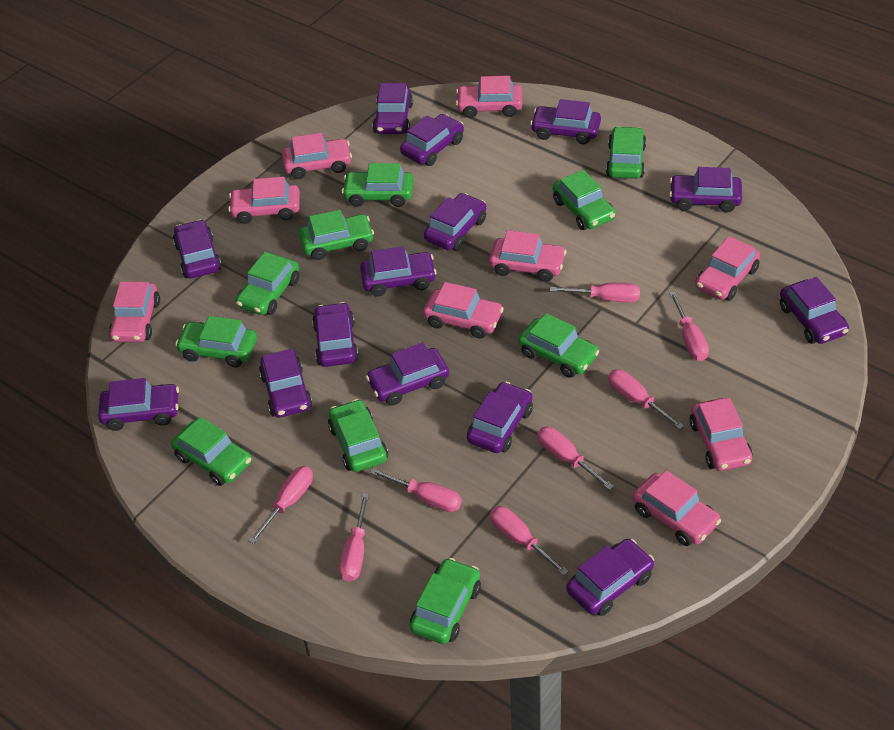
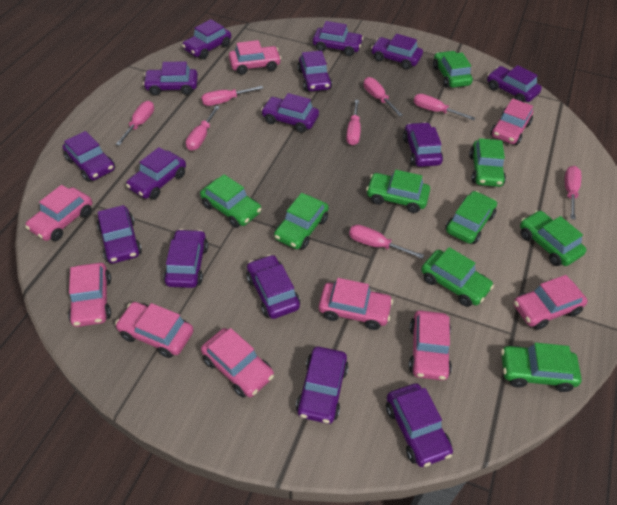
green car: [171,417,252,486] [175,316,257,368] [236,252,300,315] [299,210,374,260] [328,399,388,472] [342,163,414,207] [410,558,481,644] [518,313,599,378] [553,170,616,230] [606,126,646,179] = 10 -> [200,174,261,228] [274,193,329,249] [366,170,430,213] [421,247,494,307] [433,51,473,88] [445,191,497,244] [469,138,506,187] [501,343,582,392] [520,210,587,266] = 9
purple car: [98,378,179,431] [173,219,222,278] [259,349,312,418] [312,302,359,367] [360,246,437,297] [366,342,449,406] [373,83,413,134] [400,114,464,166] [424,193,486,251] [467,382,533,453] [530,99,601,144] [566,539,654,616] [669,167,742,213] [780,277,849,344] = 14 -> [63,131,115,182] [97,205,142,264] [126,147,186,200] [143,61,198,96] [163,229,208,288] [182,19,231,59] [246,254,300,319] [261,93,319,133] [296,347,349,424] [297,51,332,91] [313,21,363,56] [371,34,423,69] [386,383,453,467] [403,122,443,167] [487,65,542,103] = 15

